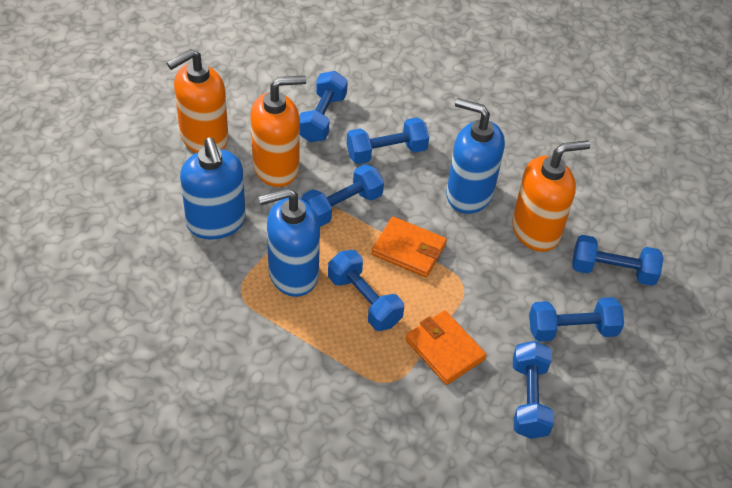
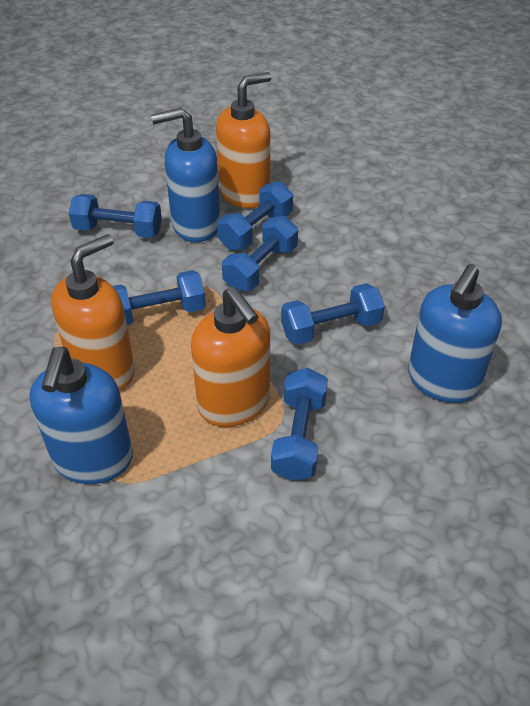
blue dumbbell: [299,71,348,142] [301,164,384,227] [328,250,404,331] [347,117,429,164] [513,341,554,439] [529,297,624,342] [572,235,664,286] = 7 -> [69,194,162,238] [113,270,206,325] [217,182,293,250] [222,216,298,291] [271,368,328,481] [281,283,385,345] = 6
orange wallet: [371,216,447,277] [406,310,487,385] = 2 -> none = 0

